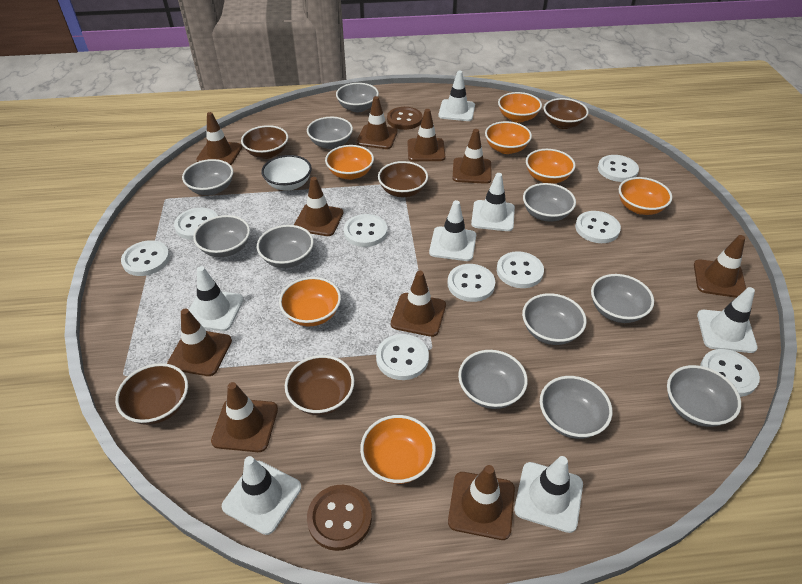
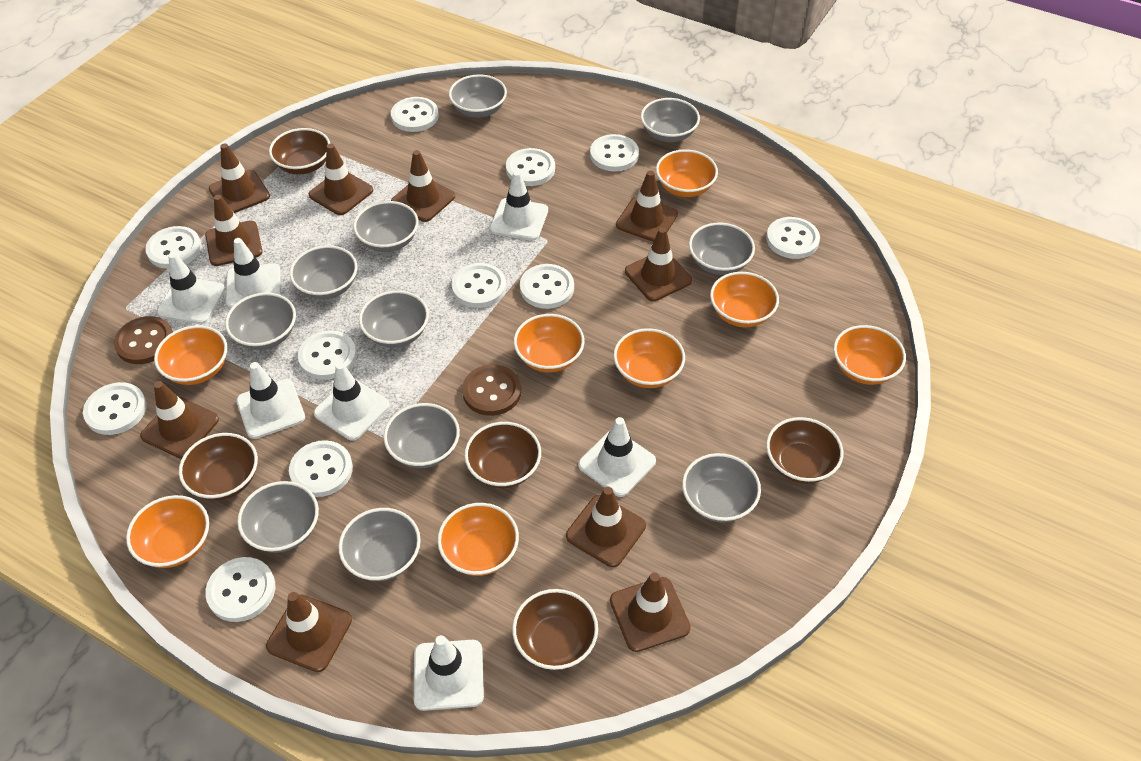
orange bowl: [279,277,341,326] [325,145,374,180] [360,415,436,484] [485,121,532,154] [498,92,542,123] [526,149,576,184] [619,177,672,215] = 7 -> [126,495,209,568] [154,325,227,385] [437,503,519,576] [514,314,585,372] [613,328,685,388] [656,149,718,197] [710,272,779,328] [833,325,906,385] = 8
white bowl: [261,155,312,191] = 1 -> none = 0
white button: [121,240,170,276] [174,208,218,240] [344,214,387,247] [376,334,429,380] [447,264,495,302] [497,251,544,288] [575,211,621,243] [598,155,639,182] [700,349,760,397] = 9 -> [83,382,147,435] [145,226,201,269] [205,557,275,622] [289,440,353,497] [298,330,357,380] [391,97,439,132] [451,263,506,308] [506,148,555,186] [520,264,574,309] [590,134,639,172] [766,217,820,259] = 11

